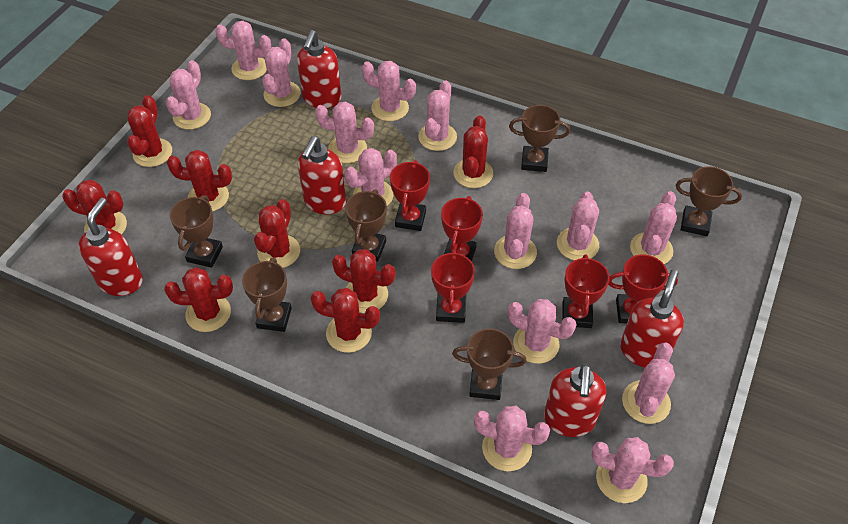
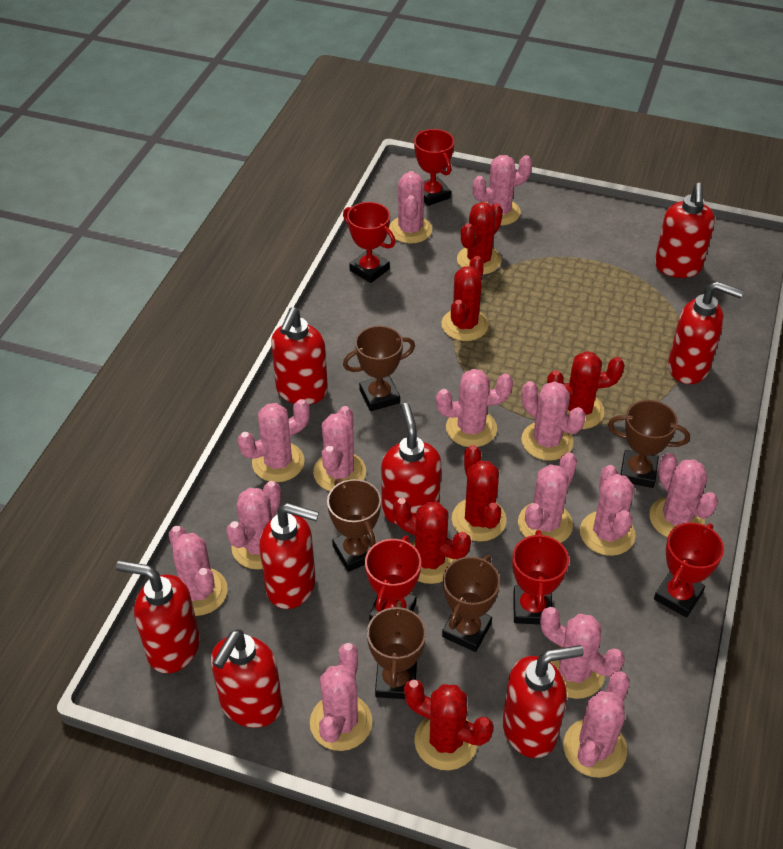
brown trophy: [170,195,223,268] [242,257,292,332] [345,189,387,262] [452,328,527,400] [509,105,570,172] [676,166,742,236] = 6 -> [327,479,381,572] [343,326,415,411] [367,601,426,699] [442,555,500,652] [608,400,690,488] = 5
red cactus: [62,180,127,235] [127,95,172,167] [164,267,233,332] [167,150,232,212] [254,199,300,268] [311,288,380,353] [332,249,395,313] [453,115,493,188] = 8 -> [393,498,471,584] [404,679,494,770] [441,256,489,341] [452,445,507,542] [457,202,503,275] [547,351,625,429] = 6
red soap dispenser: [78,198,143,296] [297,30,342,108] [298,136,346,215] [544,364,607,437] [620,269,684,367] = 5 -> [116,561,200,673] [211,629,283,728] [259,503,319,609] [271,307,328,404] [381,403,441,525] [503,645,584,758] [655,183,715,278] [668,281,744,384] = 8

